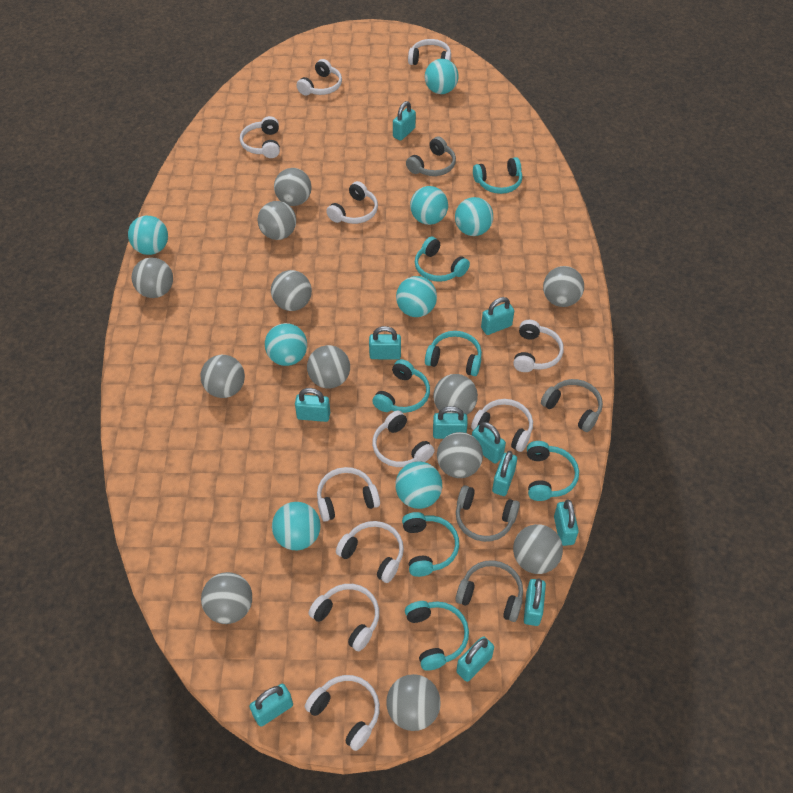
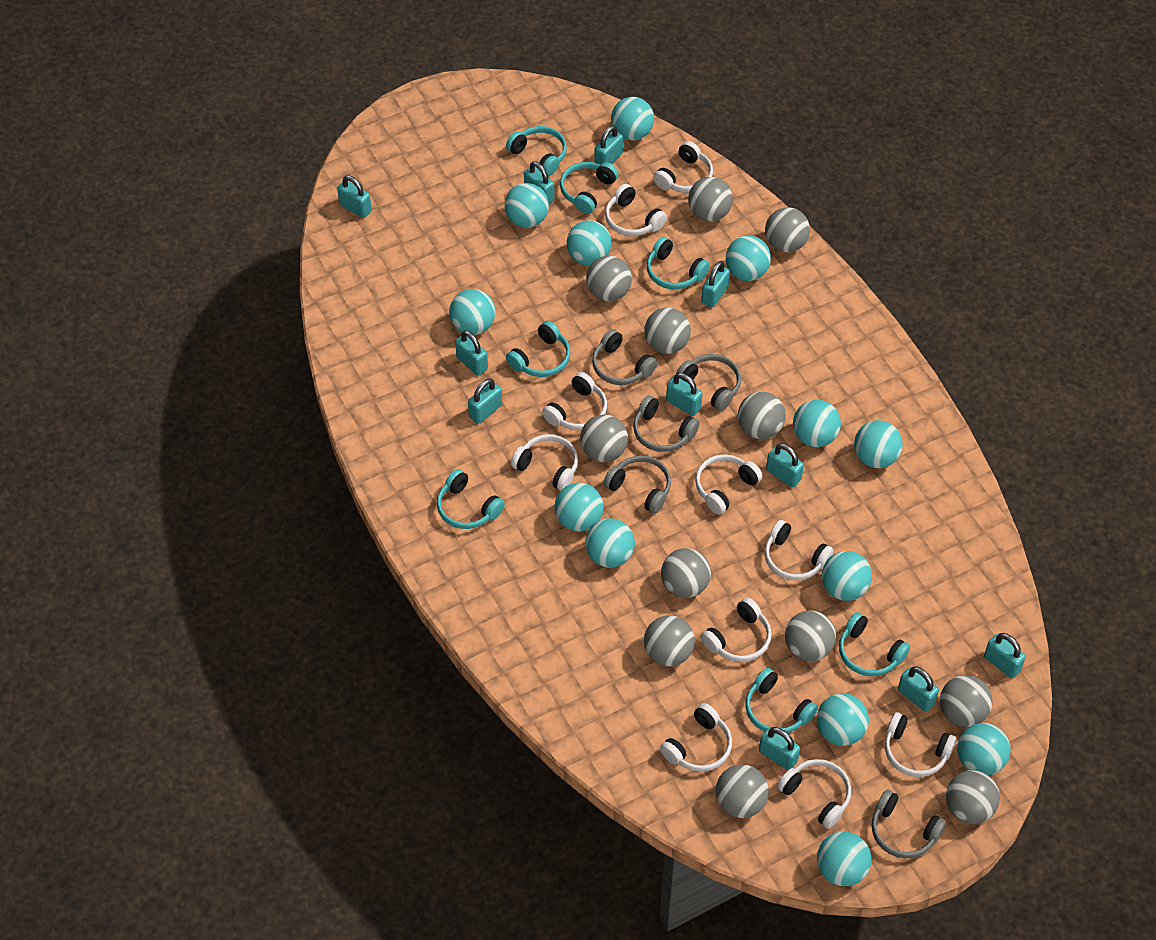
grey headphones: [406,137,456,176] [455,560,523,622] [456,485,520,542] [541,379,603,432] = 4 -> [592,329,657,385] [604,455,671,514] [633,396,700,452] [676,354,741,411] [872,790,946,858] = 5
turquoise ball: [128,216,168,255] [265,323,307,366] [272,502,321,550] [395,462,442,509] [396,276,437,317] [410,186,448,225] [425,59,459,94] [455,197,493,236] = 8 -> [449,289,495,335] [504,183,549,228] [555,483,603,532] [567,220,612,266] [585,518,635,568] [611,97,654,140] [725,236,771,281] [793,400,841,447] [817,693,869,746] [817,832,872,886] [822,551,872,601] [854,420,903,468] [957,723,1011,775] = 13
white headphones: [240,116,280,158] [296,59,342,96] [305,675,380,751] [309,584,379,651] [317,467,380,522] [326,181,378,224] [336,521,404,583] [372,410,434,467] [408,39,451,65] [471,399,533,452] [513,320,564,372] = 11 -> [511,434,578,491] [542,372,607,430] [605,184,667,236] [653,141,713,193] [660,703,732,772] [695,454,763,515] [701,597,772,662] [764,520,834,580] [777,759,851,829] [885,712,957,777] = 10

